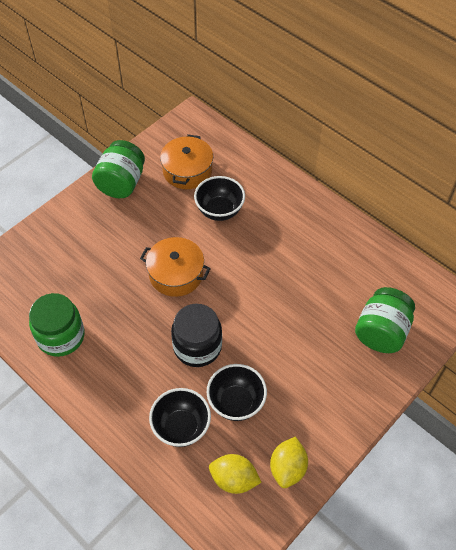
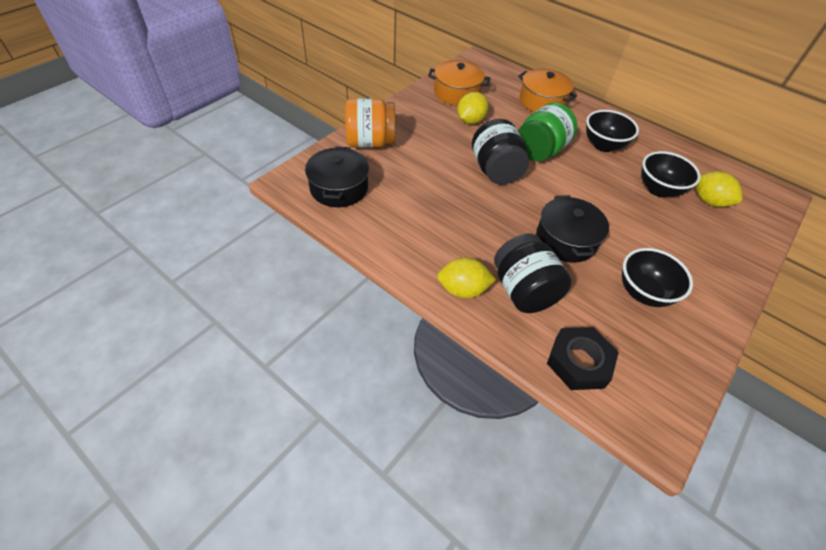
black jar: [171,304,222,367] = 1 -> [472,119,529,184] [494,233,572,313] = 2
black nut: none = 0 -> [547,327,619,390] = 1
black pot: none = 0 -> [305,146,369,207] [536,195,609,263] = 2
green jar: [29,293,85,357] [92,140,145,198] [355,287,415,353] = 3 -> [518,102,577,161] = 1
orange jar: none = 0 -> [345,98,395,148] = 1
yellow lemon: [209,454,262,494] [270,436,308,488] = 2 -> [437,257,496,298] [457,92,489,124] [696,171,743,207] = 3

